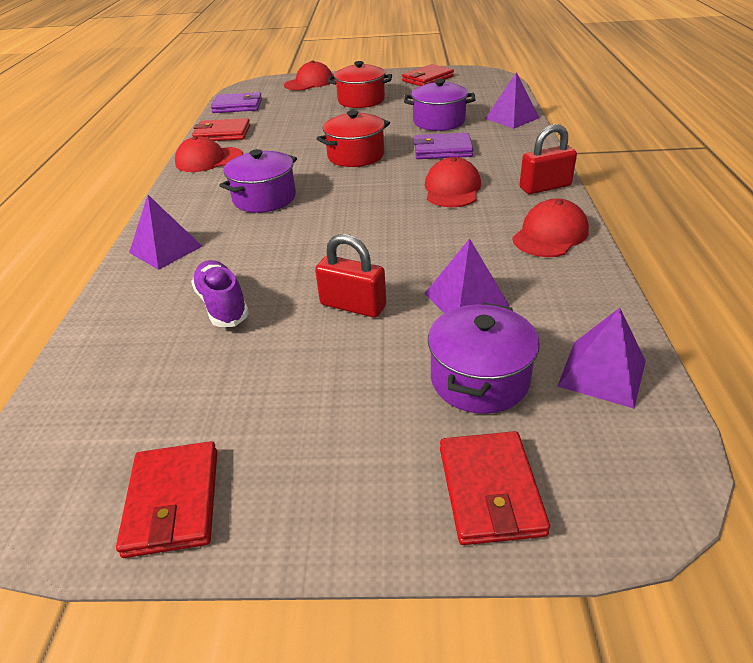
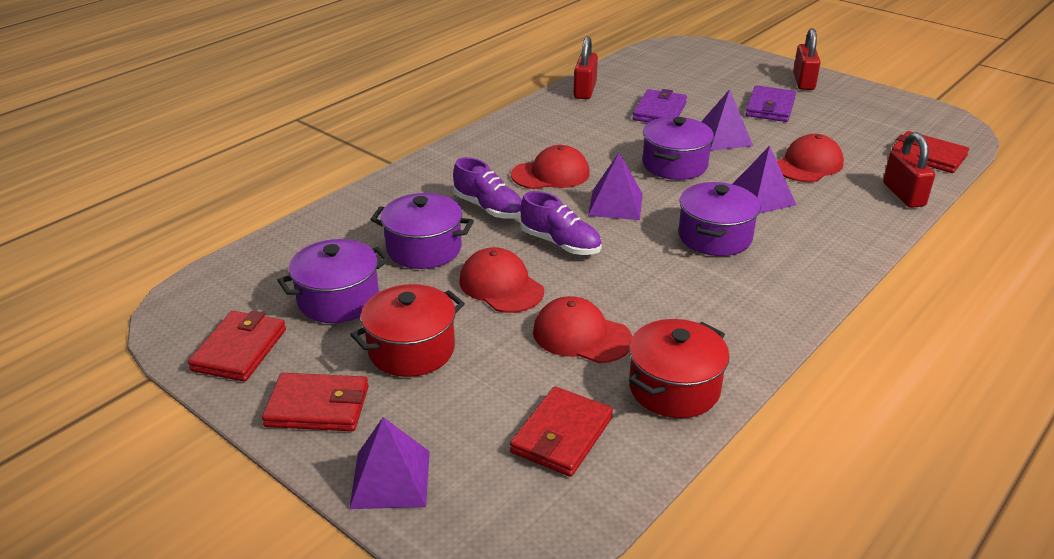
purple pot: [219,149,297,213] [404,79,476,131] [428,303,540,414] = 3 -> [277,239,390,323] [370,193,474,269] [642,117,714,180] [678,182,761,256] = 4
purple shoe: [191,260,249,327] = 1 -> [453,157,522,219] [520,191,602,255] = 2
red padlock: [315,234,386,317] [519,124,577,194] = 2 -> [573,36,598,99] [793,28,821,90] [883,132,935,208] = 3

